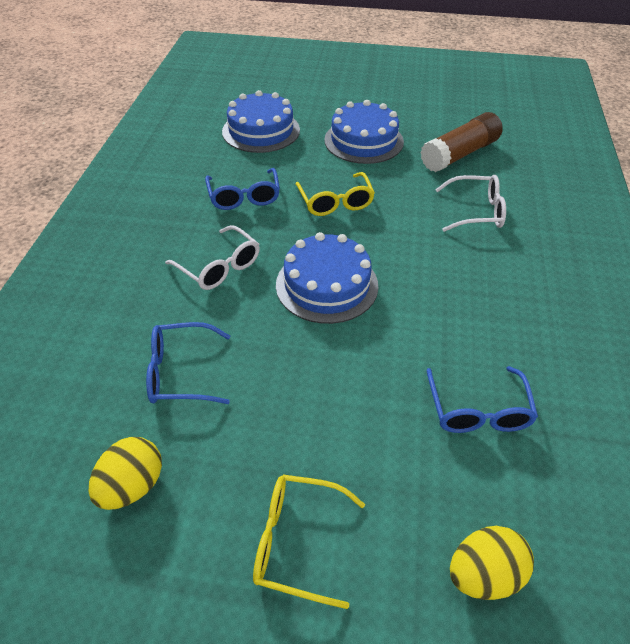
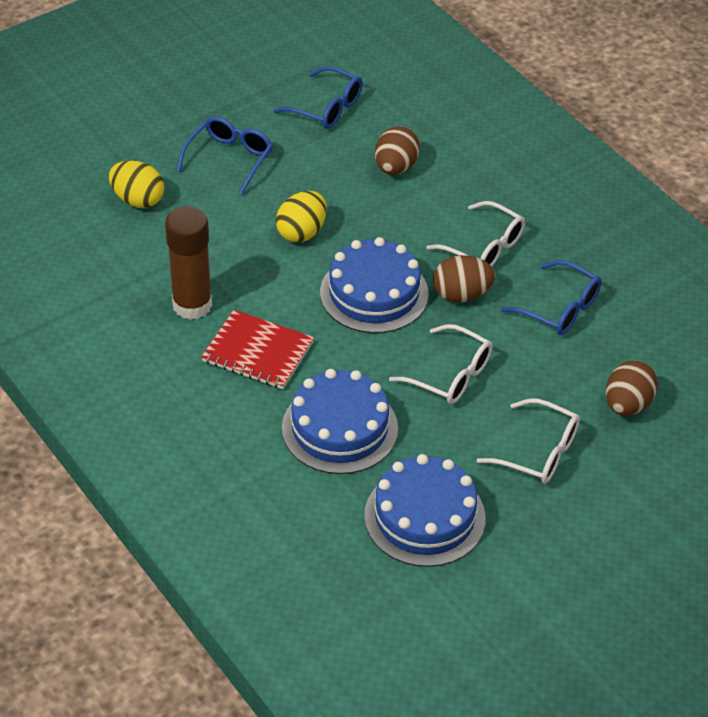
brown egg: none = 0 -> [375,126,420,175] [433,255,495,302] [606,360,658,416] = 3
red notebook: none = 0 -> [201,310,314,389] = 1
white glasses: [165,225,260,290] [435,175,506,232] = 2 -> [389,324,493,404] [426,201,525,266] [477,398,580,484] = 3
yellow glasses: [253,475,365,609] [296,172,375,216] = 2 -> none = 0

